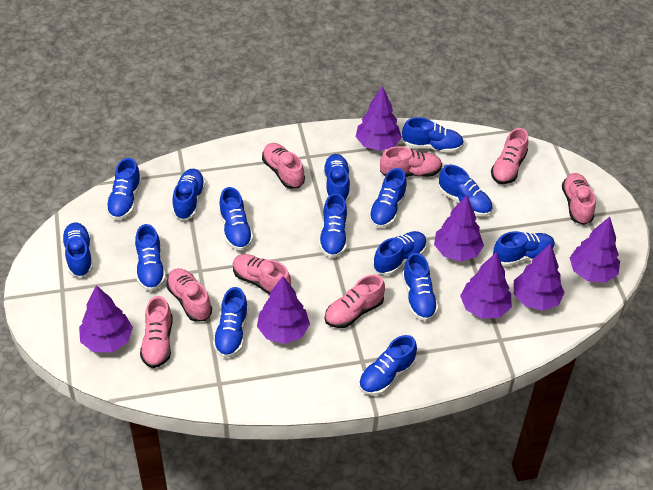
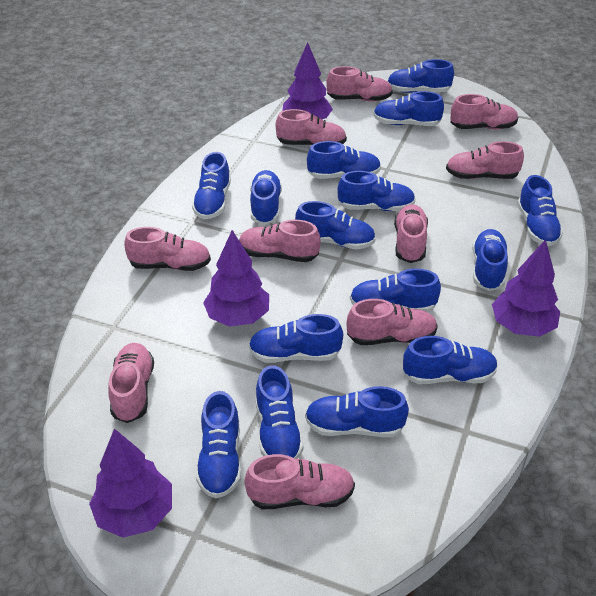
pink shoe: [140,296,173,368] [166,268,212,322] [233,254,291,295] [262,143,305,189] [325,275,385,328] [380,146,442,177] [491,128,528,184] [562,173,596,225] = 8 -> [108,343,154,423] [124,227,211,271] [239,219,320,262] [245,454,355,509] [275,109,347,145] [326,66,393,102] [347,299,438,345] [394,204,428,263] [446,141,524,179] [450,94,518,129] = 10
purple tree: [79,285,133,352] [257,276,310,344] [356,86,402,151] [434,195,484,262] [460,252,511,319] [514,243,565,311] [570,217,620,283] = 7 -> [89,428,172,538] [203,230,269,327] [282,42,333,119] [492,239,560,337] = 4

